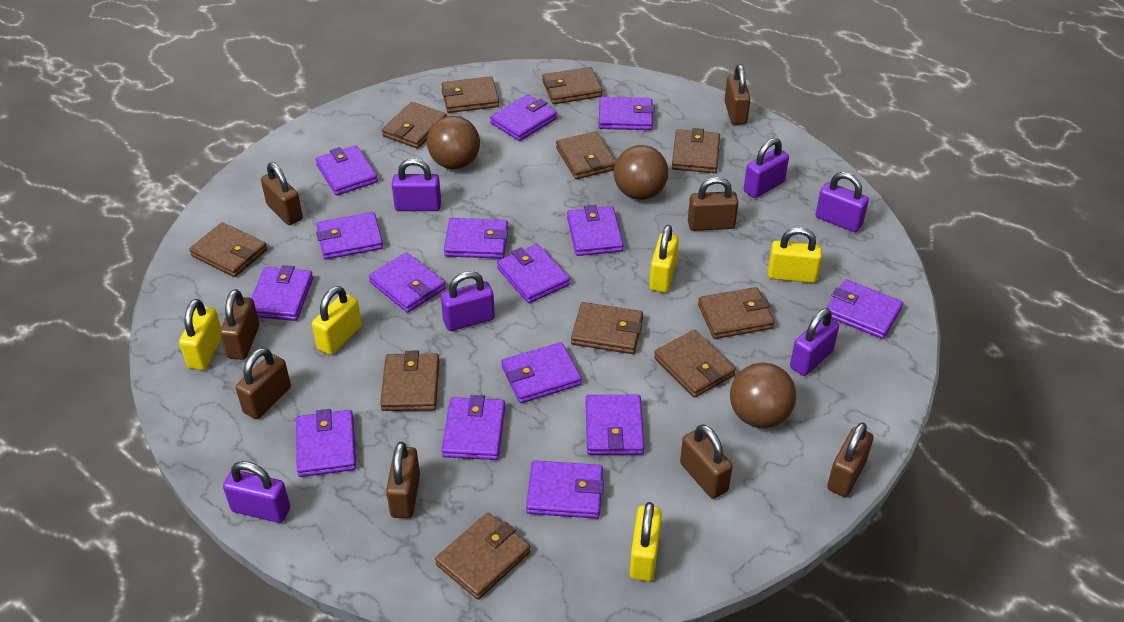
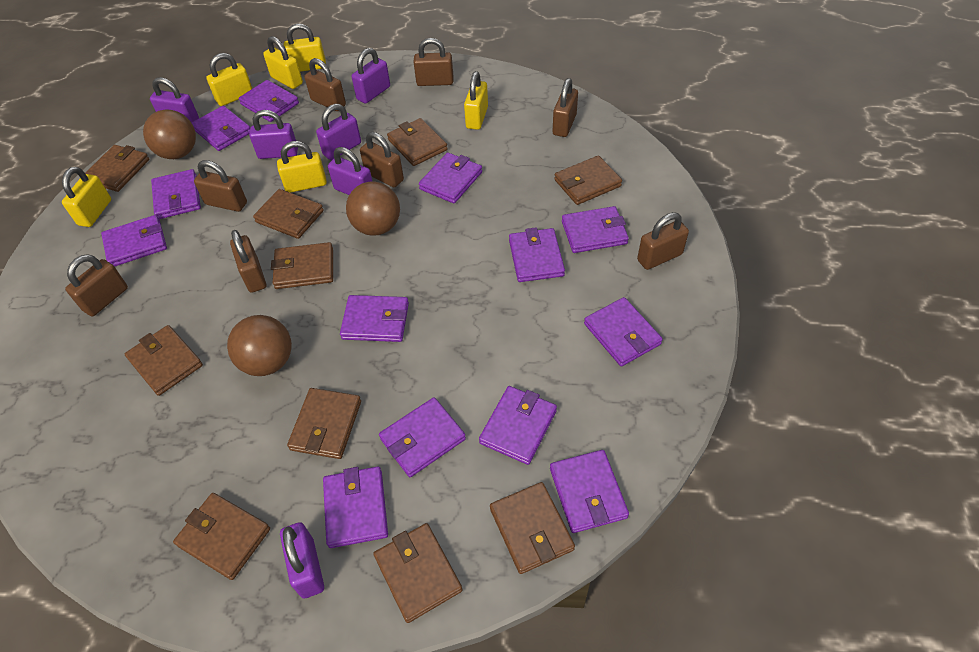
brown wallet: [189,222,267,277] [380,351,439,411] [382,102,447,149] [435,513,530,600] [442,76,499,113] [542,67,603,104] [556,131,616,179] [571,302,643,354] [654,330,736,398] [672,128,720,173] [698,287,775,339] = 11 -> [85,145,149,192] [125,325,203,396] [173,493,270,580] [253,189,324,239] [271,242,333,289] [287,388,361,459] [373,523,463,623] [387,118,448,166] [490,482,575,574] [554,155,622,205] = 10
purple wallet: [251,265,313,321] [296,409,356,477] [315,145,378,196] [316,212,383,259] [369,252,446,313] [441,395,505,460] [444,218,508,259] [490,95,557,141] [497,244,570,303] [501,342,582,403] [526,460,604,519] [567,205,624,256] [586,395,644,455] [599,97,654,130] [826,279,903,339] = 15 -> [101,215,167,267] [151,169,201,219] [192,106,250,151] [239,80,299,122] [323,466,388,548] [340,295,409,342] [379,397,466,477] [419,152,482,204] [479,386,557,465] [509,227,565,282] [550,450,629,533] [562,206,629,253] [584,297,663,366] = 13
yellow padlock: [179,299,221,370] [312,286,362,355] [630,502,662,581] [649,225,679,293] [768,227,822,283] = 5 -> [62,167,111,227] [206,53,252,106] [263,36,303,89] [277,141,327,193] [284,24,326,72] [464,71,488,130] = 6

